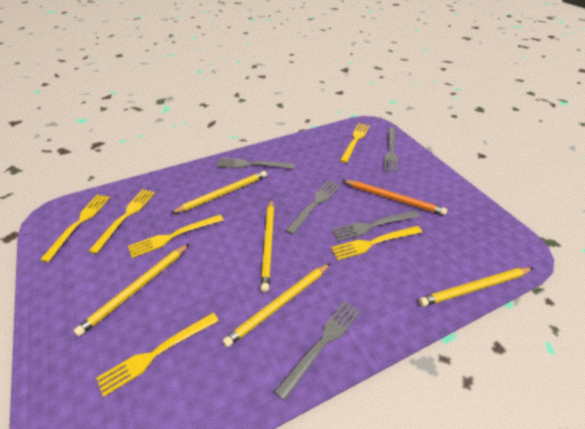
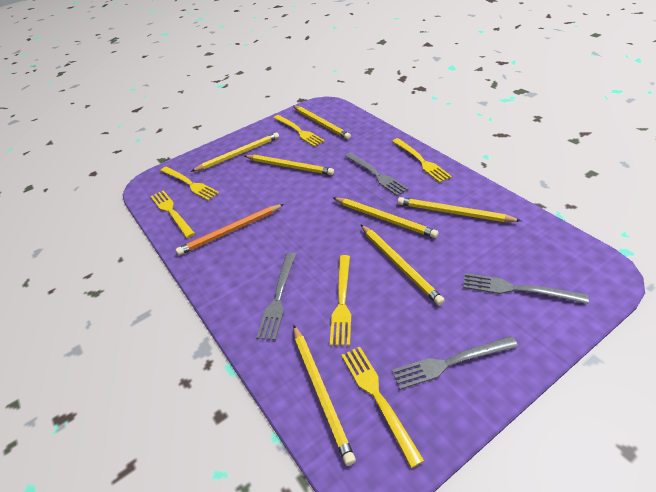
grey fork: [217,158,294,169] [274,301,361,401] [285,180,340,235] [332,211,420,241] [384,128,398,172] = 5 -> [256,252,296,340] [345,152,409,196] [392,336,518,390] [463,273,589,304] = 4
yellow pencil: [74,244,189,336] [171,171,267,213] [223,263,330,347] [261,199,274,292] [419,268,533,307] = 5 -> [191,132,279,172] [245,155,334,175] [293,106,351,140] [293,325,356,466] [333,197,439,238] [361,225,445,306] [398,197,521,222] = 7

